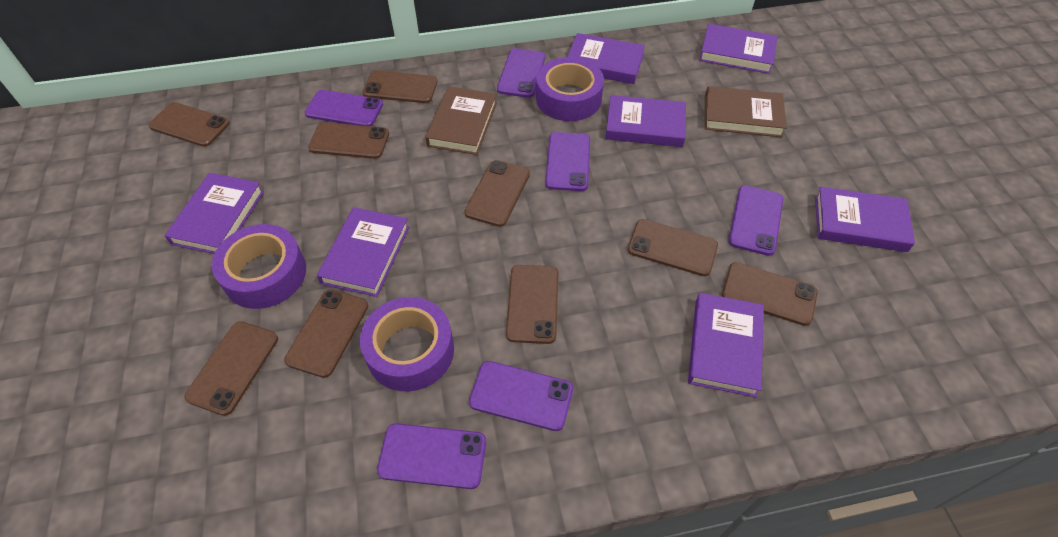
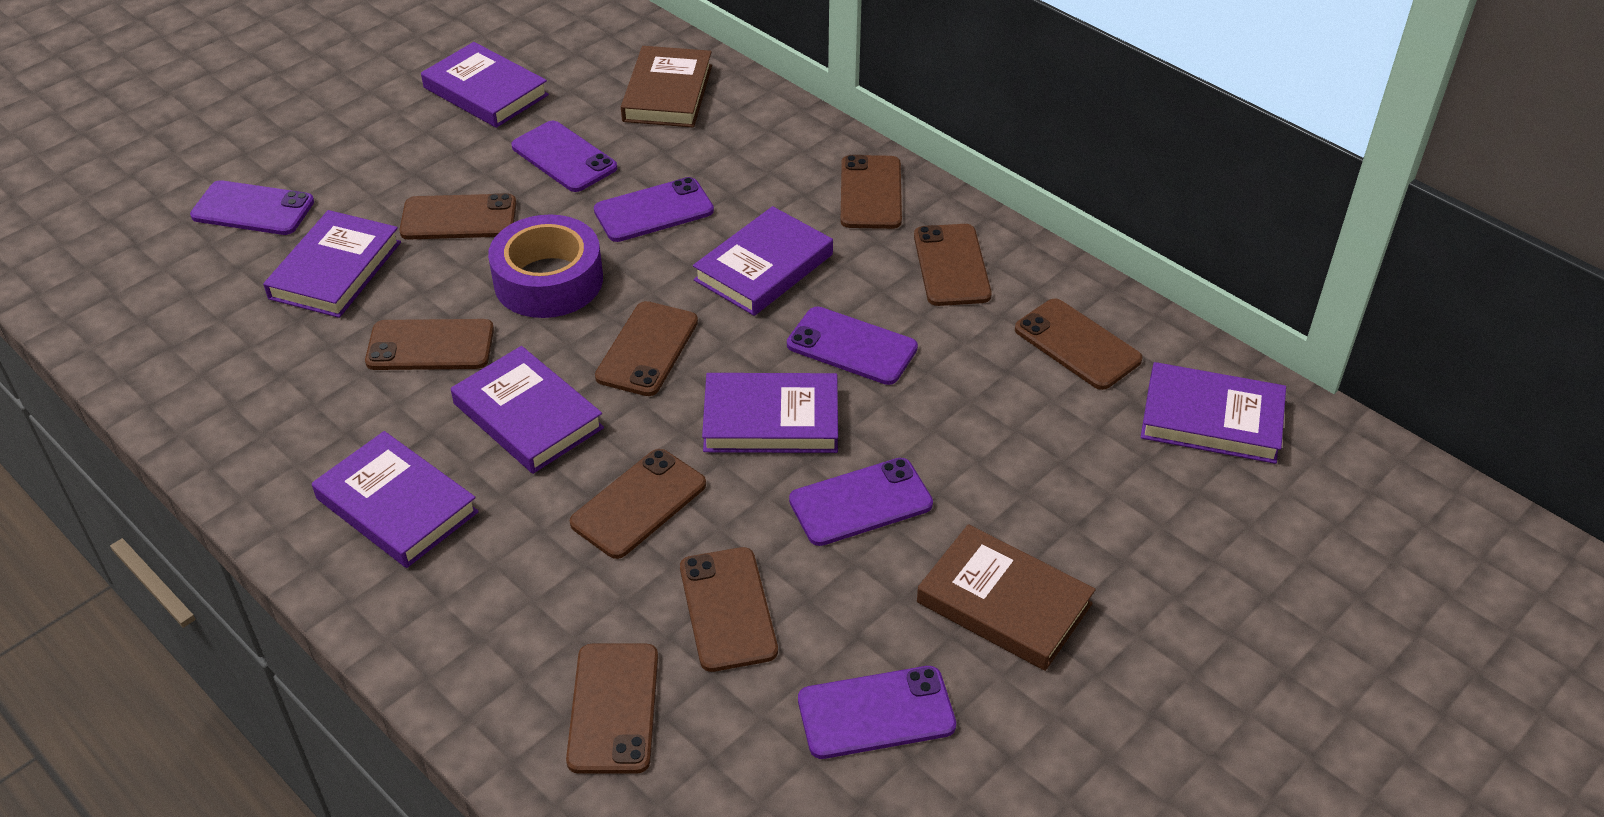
purple tape: [212,224,306,309] [360,297,454,391] [536,57,604,121] = 3 -> [488,214,603,318] = 1

